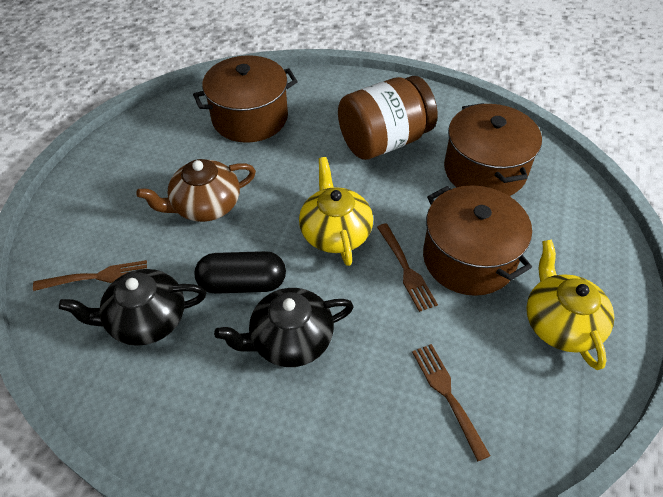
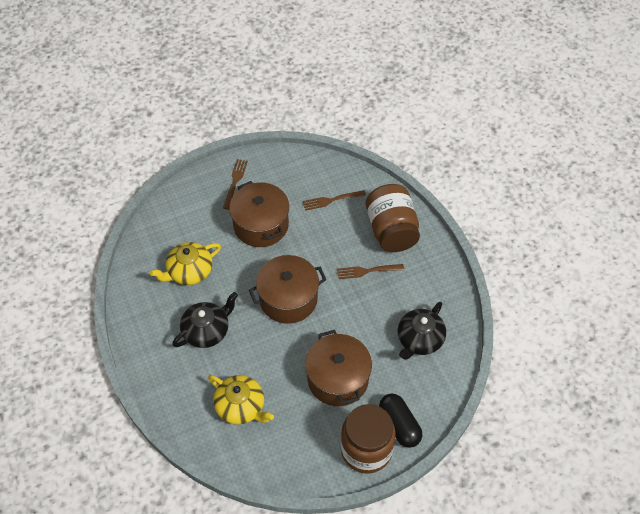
brown jar: [338,76,437,160] = 1 -> [341,404,395,474] [365,184,420,252] = 2
brown teapot: [136,159,256,222] = 1 -> none = 0

